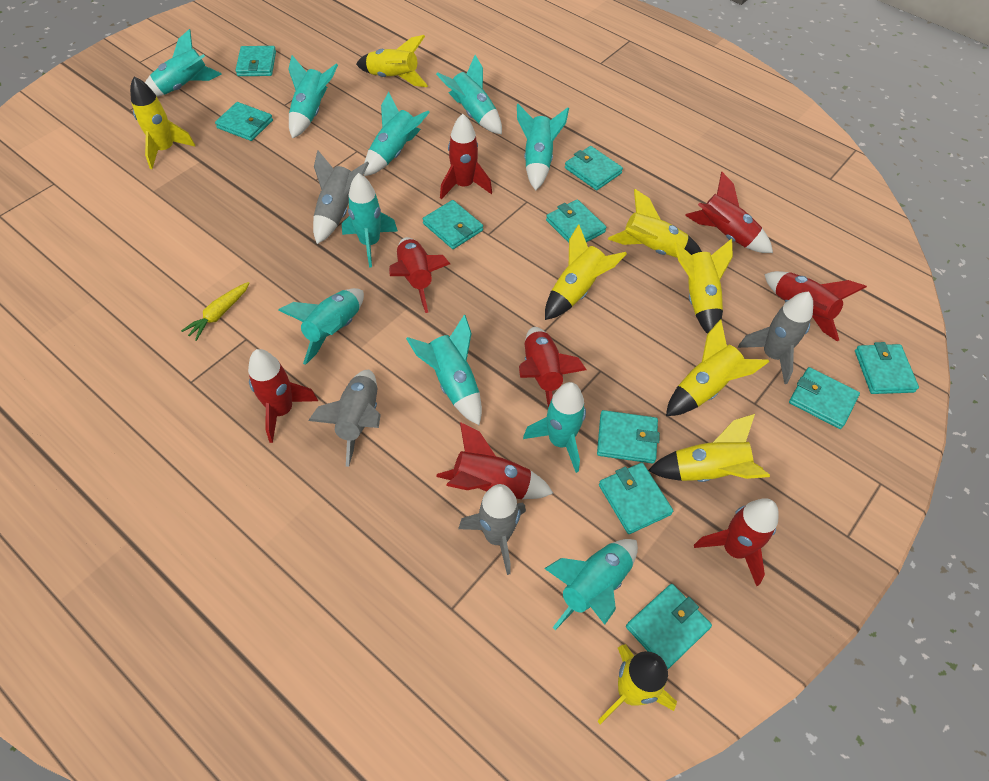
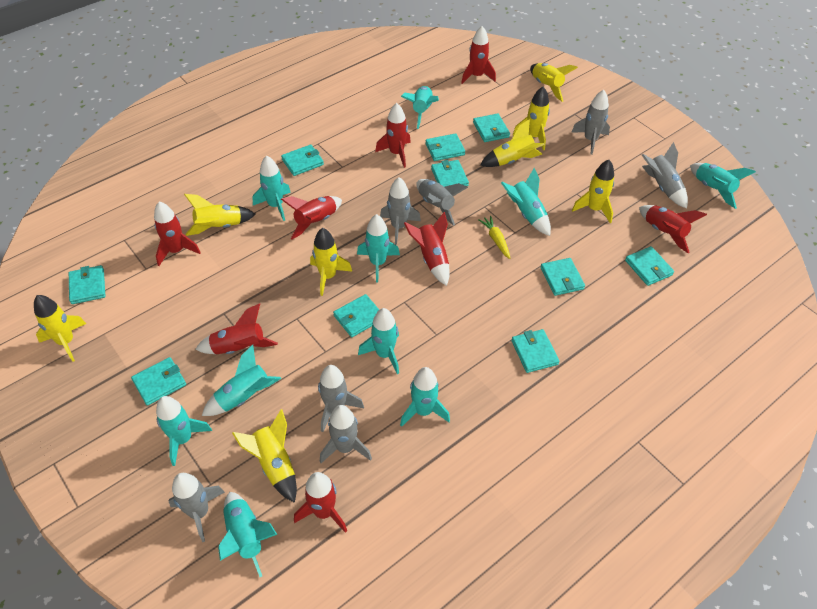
grey rocket: [308,370,381,467] [313,151,369,244] [458,484,526,575] [738,292,813,384] = 4 -> [169,473,225,542] [318,365,364,432] [320,405,372,463] [380,177,421,245] [416,179,468,226] [571,90,610,155] [642,142,688,208] = 7

